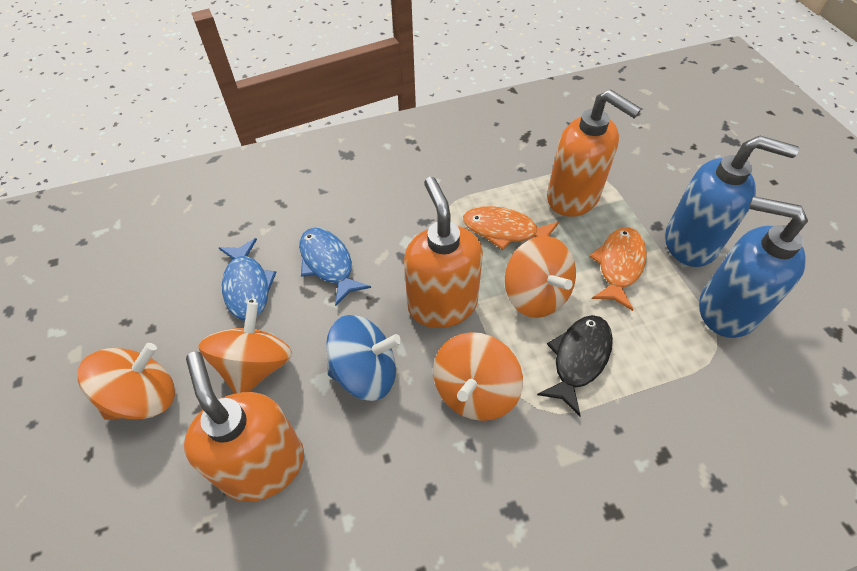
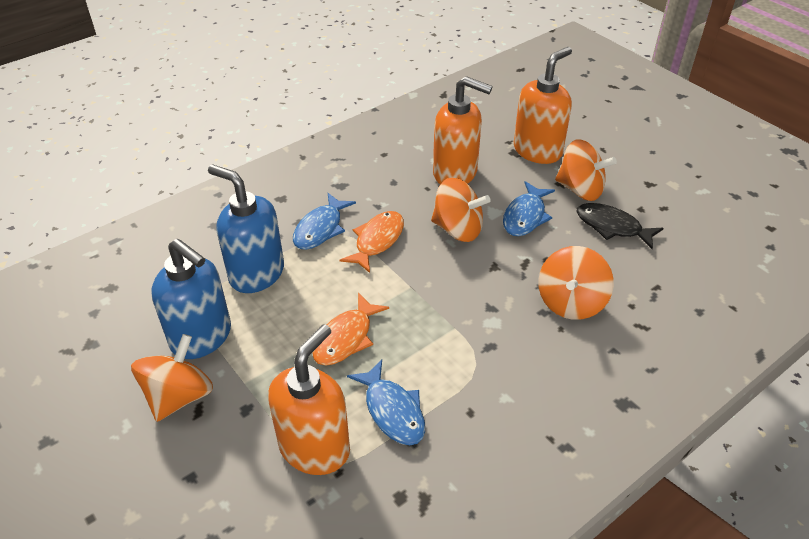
blue fish: [219,238,277,321] [299,228,371,306] = 2 -> [293,193,356,250] [347,360,425,445] [503,181,555,236] = 3
blue spinning top: [326,315,401,401] = 1 -> none = 0

